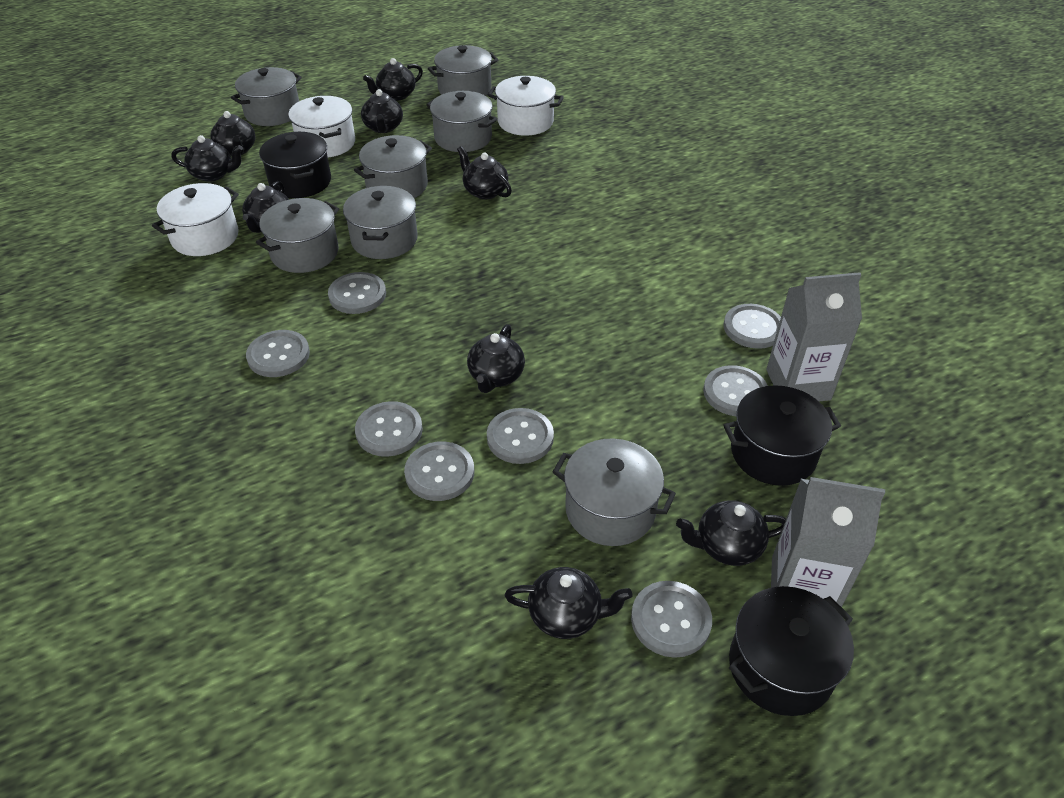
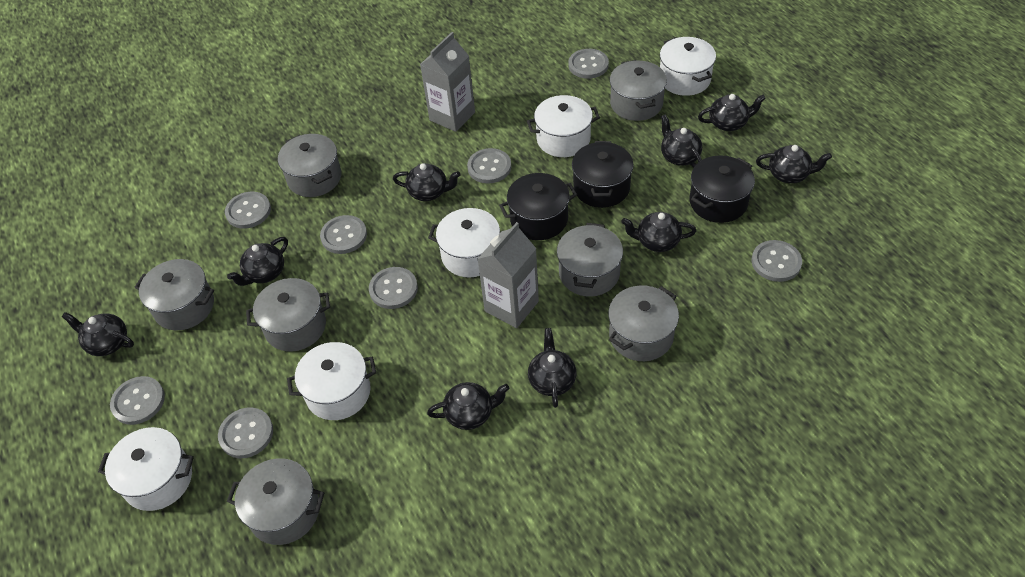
white pot: [152,183,239,256] [288,96,355,158] [488,76,564,136] = 3 -> [98,427,194,511] [287,342,376,420] [428,208,501,278] [527,95,600,157] [660,37,716,96] = 5

